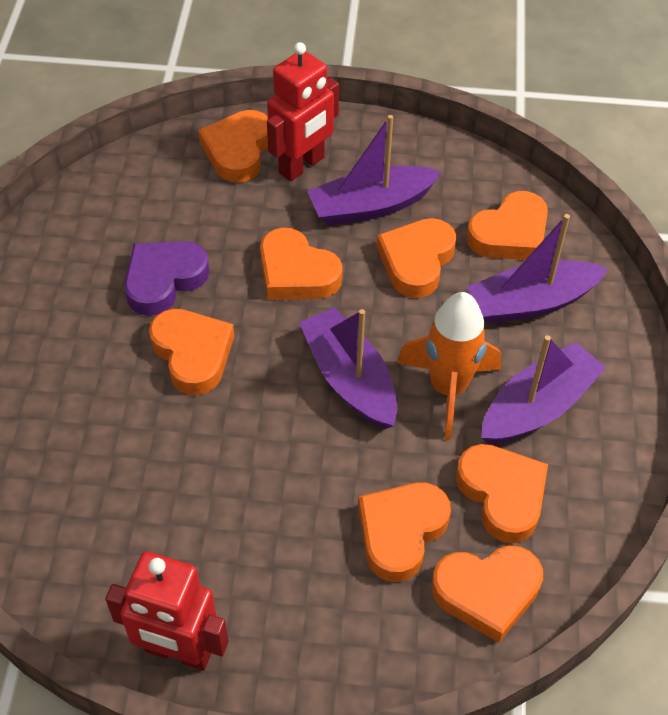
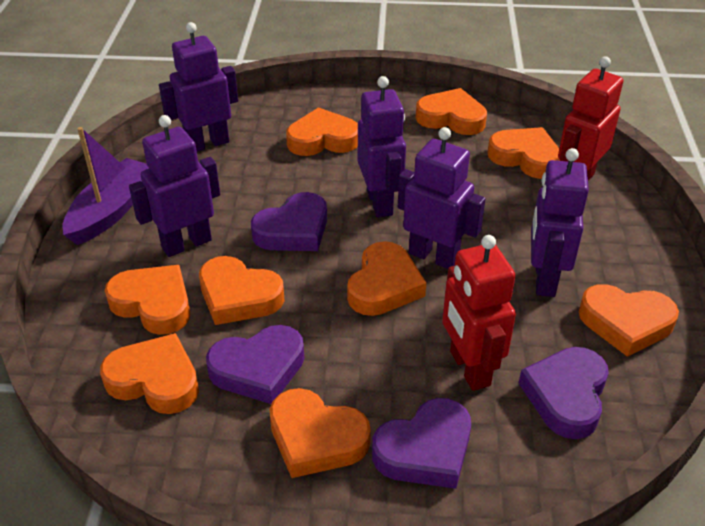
orange heart: [149,309,234,395] [198,110,268,183] [260,228,343,300] [358,483,451,582] [377,218,457,298] [432,545,543,643] [456,444,548,543] [466,191,548,260] = 8 -> [100,333,199,414] [105,265,190,335] [199,256,284,325] [269,388,371,478] [286,107,358,156] [347,241,426,316] [416,88,487,135] [487,127,560,179] [579,284,679,357] = 9
orange rocket: [397,292,501,440] = 1 -> none = 0
purple boat: [299,307,397,429] [307,115,441,226] [467,214,608,324] [481,335,606,444] = 4 -> [62,127,149,245] = 1
purple heart: [124,241,210,316] = 1 -> [206,325,304,404] [251,192,327,251] [372,398,471,489] [519,347,609,439] = 4
purple robot: none = 0 -> [129,115,220,257] [159,22,238,152] [358,76,406,217] [398,127,485,269] [531,148,589,297] = 5

